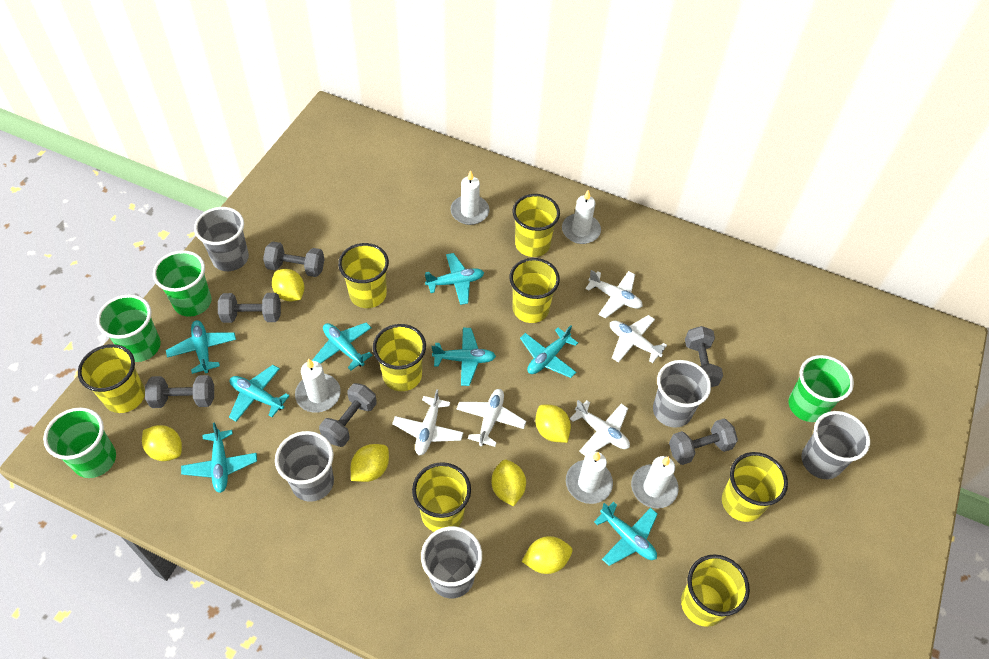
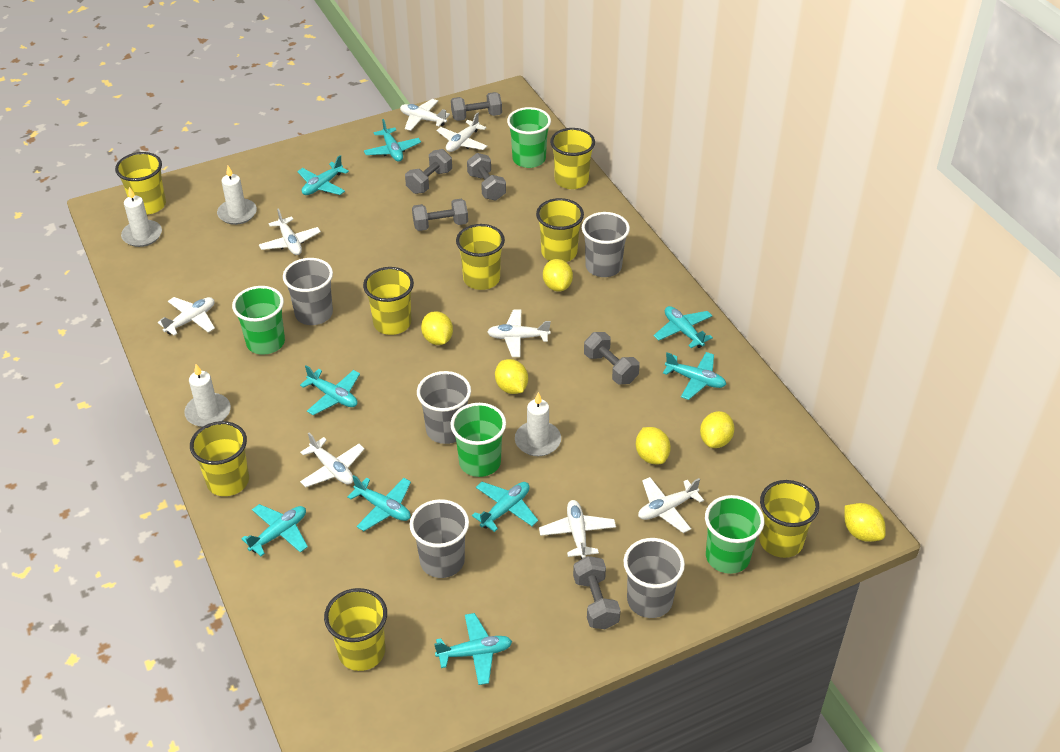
turquoise plane: [166,320,236,374] [181,423,257,493] [229,365,290,421] [312,322,372,371] [425,253,484,305] [432,328,496,386] [520,325,578,378] [594,502,658,566] = 8 -> [241,504,308,556] [297,155,349,195] [300,365,360,415] [347,475,411,531] [364,119,421,162] [434,613,512,685] [472,482,538,532] [654,306,713,348] [663,352,726,400] = 9
white candle: [295,359,341,413] [450,170,489,225] [562,190,601,244] [566,451,613,504] [631,456,679,508] = 5 -> [121,187,162,247] [184,364,231,427] [217,166,257,225] [515,392,561,456] = 4
white plane: [392,389,464,455] [456,389,526,447] [570,400,630,456] [585,270,643,318] [610,315,667,363] = 5 -> [158,297,215,336] [259,208,321,255] [300,433,365,487] [400,99,450,131] [437,112,487,152] [487,310,551,357] [539,500,616,559] [638,477,704,533] = 8

